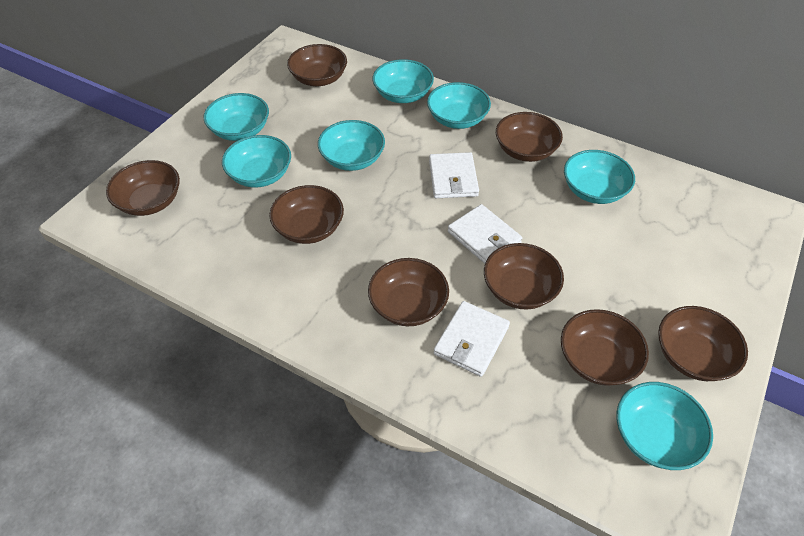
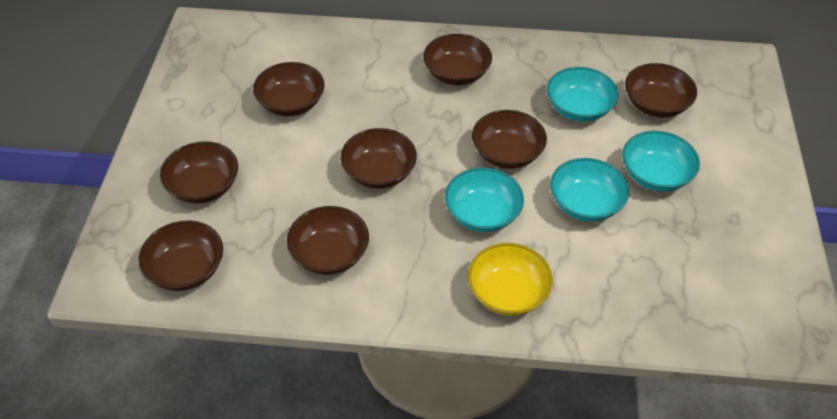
turquoise bowl: [203,93,269,141] [222,135,291,188] [318,120,385,171] [373,59,434,103] [427,82,491,129] [564,150,635,204] [617,382,713,470] = 7 -> [445,167,524,232] [547,67,619,122] [550,158,629,222] [622,131,700,192] = 4
white wallet: [429,152,479,198] [433,301,510,377] [448,204,522,264] = 3 -> none = 0
yellow bowl: none = 0 -> [468,243,553,316] = 1

